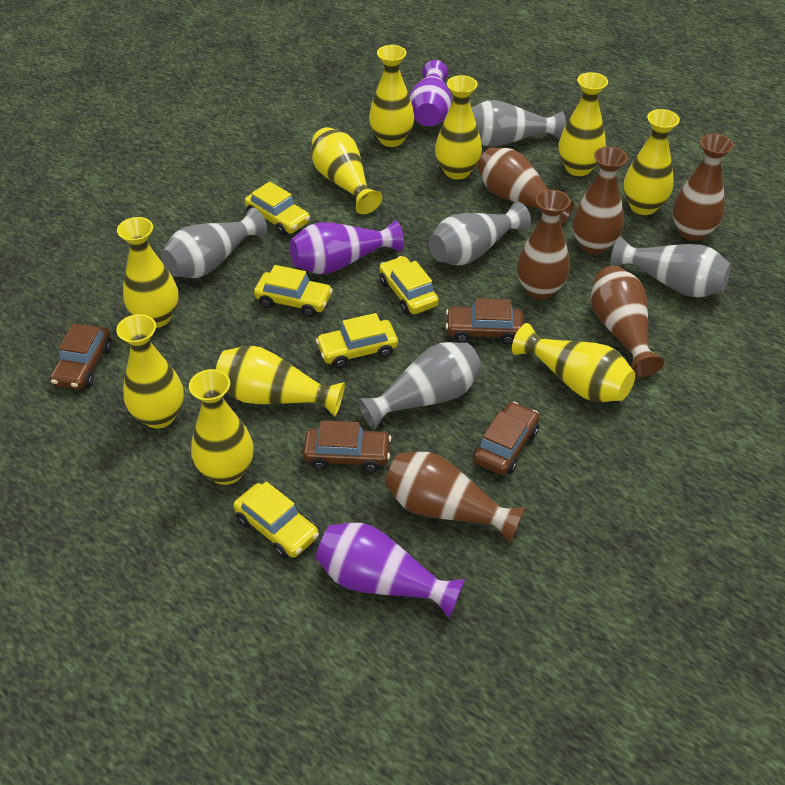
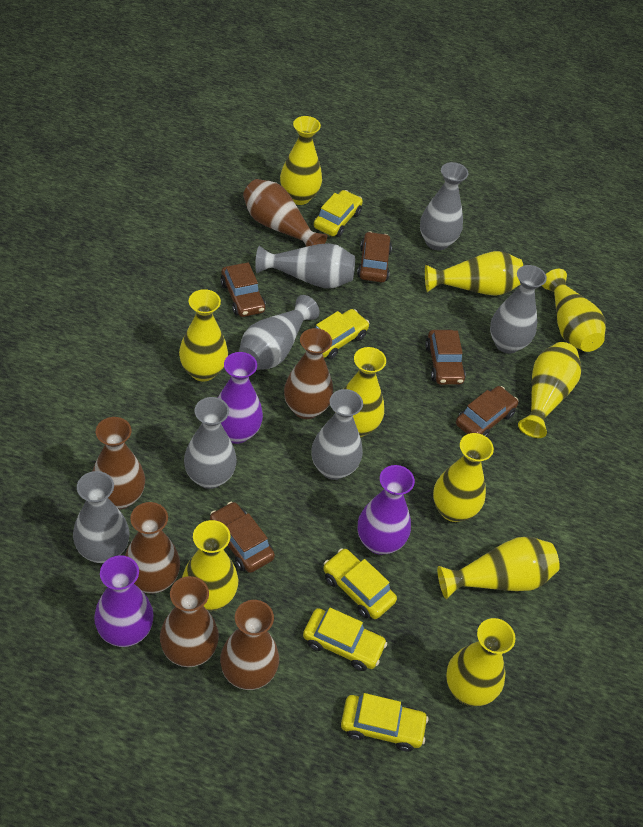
brown car: [50,324,112,390] [303,420,391,473] [446,298,524,345] [474,402,540,475] = 4 -> [210,502,275,573] [220,262,266,317] [357,231,392,283] [425,330,466,385] [456,386,518,437] = 5
grey vase: [161,208,267,278] [357,342,482,430] [428,202,531,266] [471,100,566,147] [610,236,731,298] = 5 -> [73,471,129,563] [184,397,237,489] [239,295,319,370] [255,243,355,288] [311,389,363,480] [420,162,468,250] [490,265,547,354] = 7

